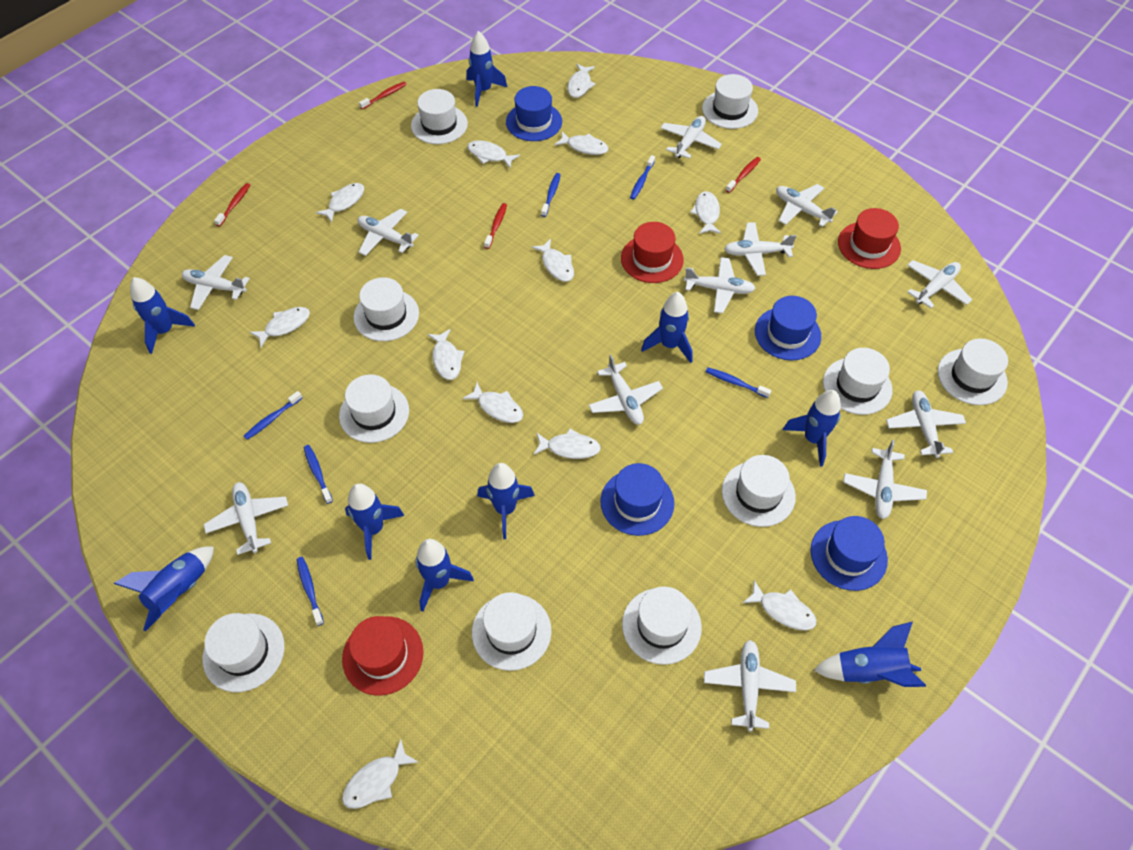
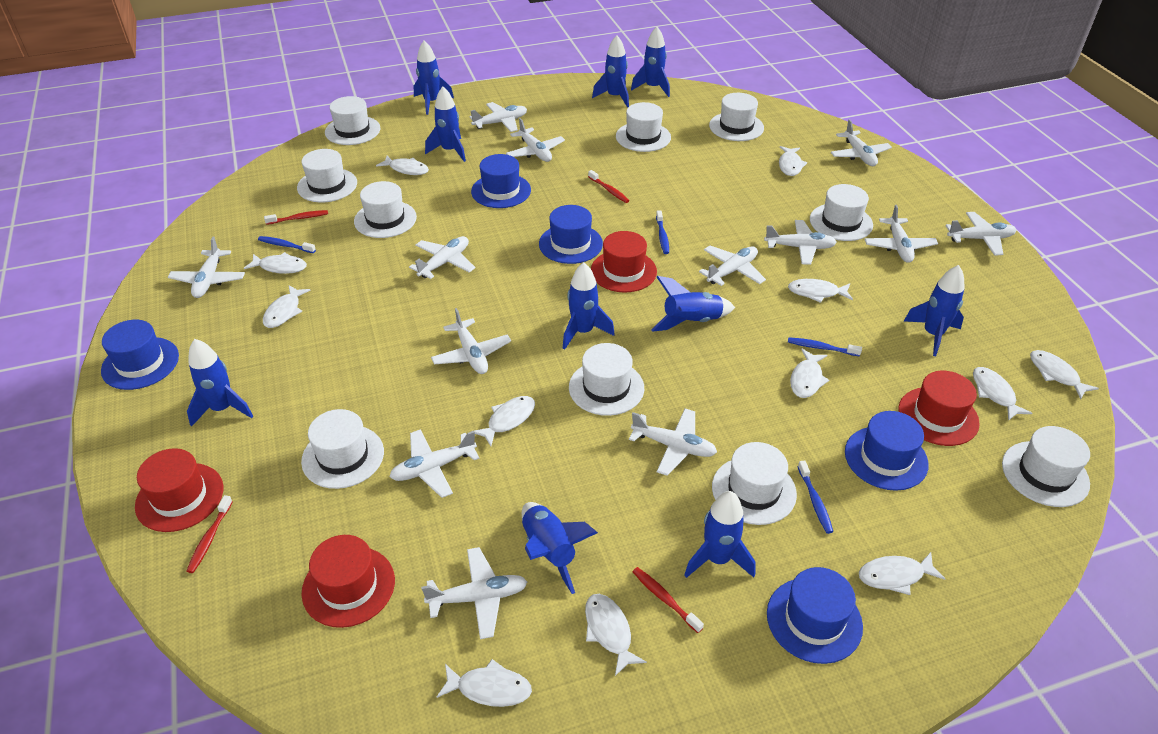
blue hat: [506,86,562,141] [600,463,674,536] [755,296,821,361] [810,516,888,591] = 4 -> [101,320,179,390] [471,154,531,208] [539,205,603,264] [767,567,863,664] [845,411,929,491] = 5
blue rocket: [114,546,214,632] [130,277,195,354] [345,483,404,560] [415,539,474,611] [467,31,507,107] [477,463,535,539] [641,292,693,363] [783,390,841,467] [814,621,926,687] = 9 -> [187,339,253,427] [414,40,454,115] [425,86,466,162] [522,502,598,594] [563,262,615,350] [592,35,629,107] [631,27,670,97] [651,276,735,332] [684,491,756,578] [904,265,965,356] = 10
blue toothbrush: [244,391,302,440] [296,557,324,626] [303,445,333,504] [541,173,561,217] [630,155,655,200] [706,368,771,398] = 6 -> [258,236,316,253] [656,210,669,254] [788,337,862,356] [798,460,833,534] = 4
red hat: [342,616,424,695] [621,222,684,283] [838,208,901,269] = 3 -> [135,448,223,532] [302,535,395,628] [591,231,657,293] [898,371,980,446] = 4
white plane: [182,255,250,310] [203,482,288,555] [358,209,419,256] [589,355,663,425] [660,116,722,159] [684,257,756,313] [704,640,796,731] [724,222,796,276] [776,184,838,227] [843,440,927,519] [886,390,966,458] [907,260,972,308] = 12 -> [168,236,245,298] [389,429,479,498] [409,236,475,279] [421,547,527,639] [431,308,511,374] [469,102,527,132] [506,118,565,162] [629,409,717,476] [699,246,766,286] [764,220,837,265] [831,119,892,166] [865,205,938,263] [945,212,1016,256] = 13

